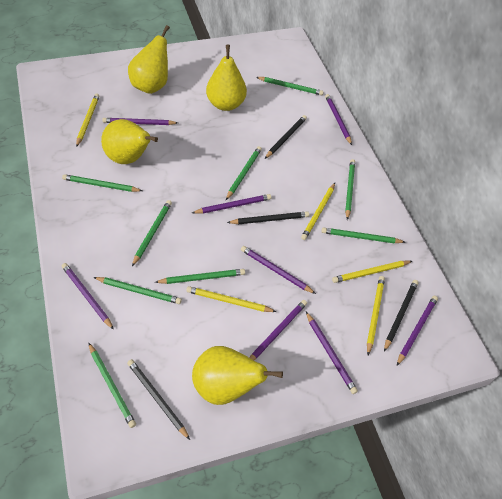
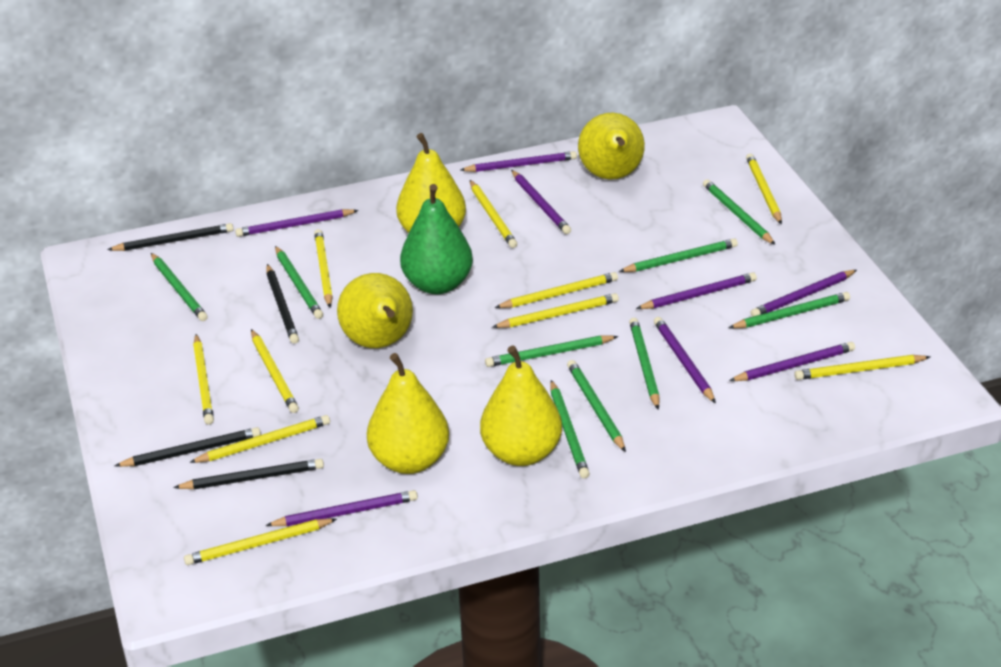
green pear: none = 0 -> [400,184,473,294] = 1
yellow pear: [101,119,158,164] [128,25,170,94] [192,346,283,405] [206,45,247,111] = 4 -> [337,273,413,348] [367,353,449,474] [396,133,466,233] [480,345,562,466] [578,113,645,180] = 5
yellow pencil: [76,94,99,147] [186,286,276,312] [301,183,335,240] [332,261,412,283] [367,276,385,355] = 5 -> [184,518,337,565] [189,415,330,463] [193,334,214,424] [251,329,299,413] [314,229,333,308] [470,180,517,248] [492,293,619,328] [495,272,618,308] [746,154,782,224] [794,355,930,380] = 10

